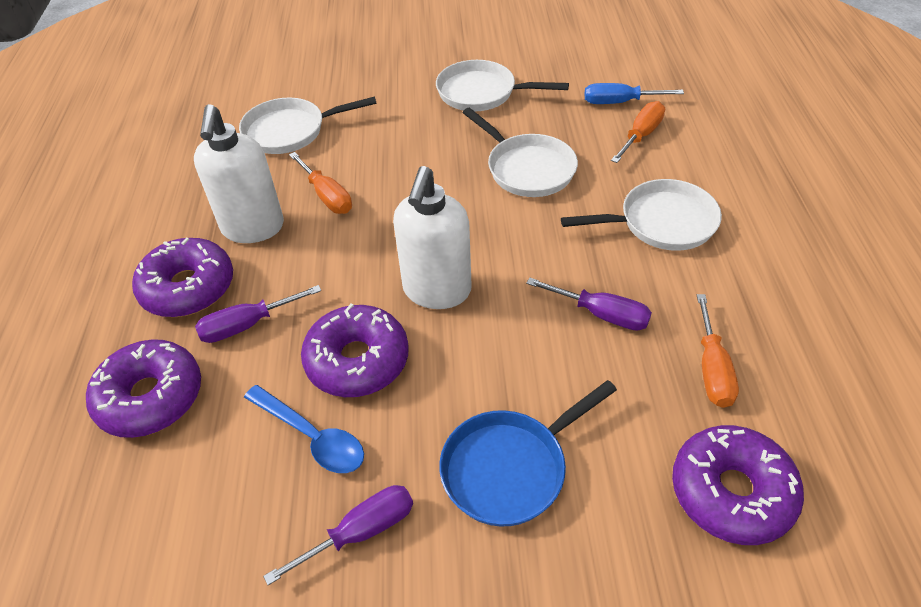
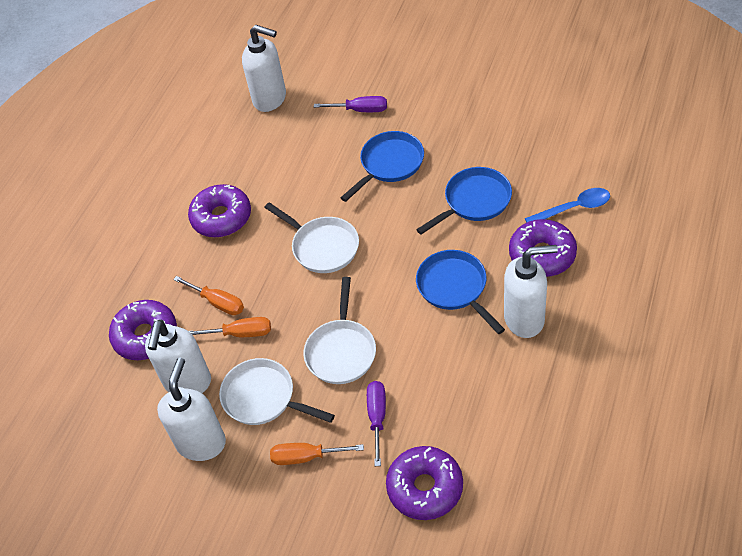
blue pan: [439,380,617,526] = 1 -> [341,131,424,202] [416,167,512,235] [416,250,505,334] = 3
blue screwdriver: [585,83,684,104] = 1 -> none = 0
purple screwdriver: [195,285,321,343] [263,485,413,585] [526,278,652,331] = 3 -> [314,96,387,112] [367,381,386,466] = 2
white pan: [239,96,377,154] [436,60,569,111] [462,108,578,197] [561,179,722,251] = 4 -> [219,358,335,425] [264,202,359,273] [303,277,376,384] = 3
white soap dispenser: [194,104,284,243] [393,166,472,309] = 2 -> [145,320,211,393] [157,358,226,461] [242,25,286,112] [504,245,558,338] = 4

